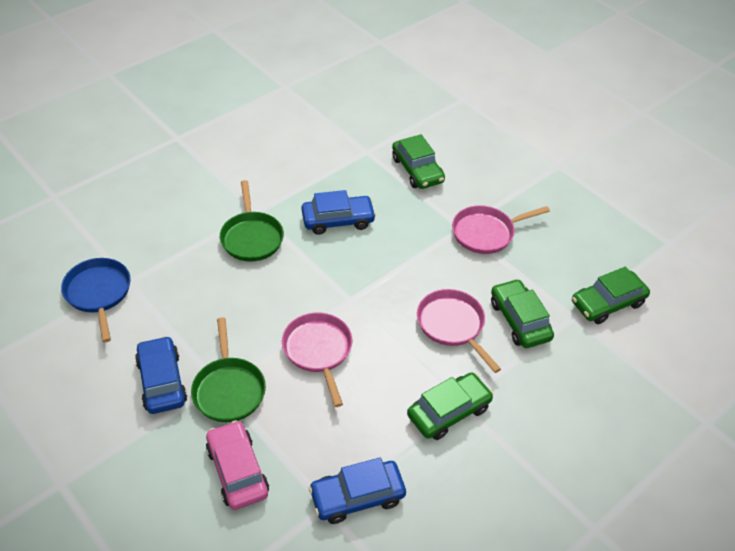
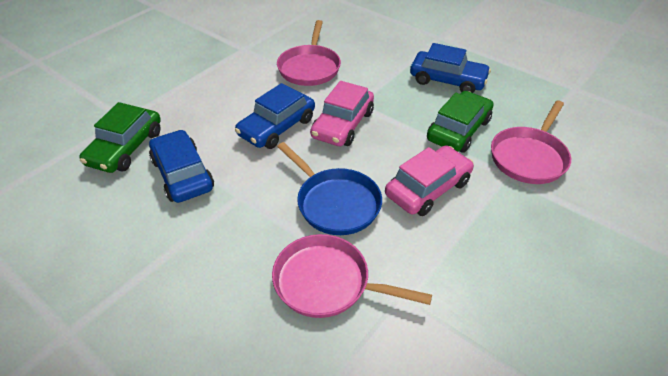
green car: [392,134,445,189] [407,372,493,440] [491,279,554,348] [572,267,650,324] = 4 -> [79,102,161,173] [427,91,493,153] = 2
green pan: [191,317,266,422] [220,180,284,262] = 2 -> none = 0
pink car: [206,420,269,510] = 1 -> [310,81,374,146] [385,145,474,216] = 2

